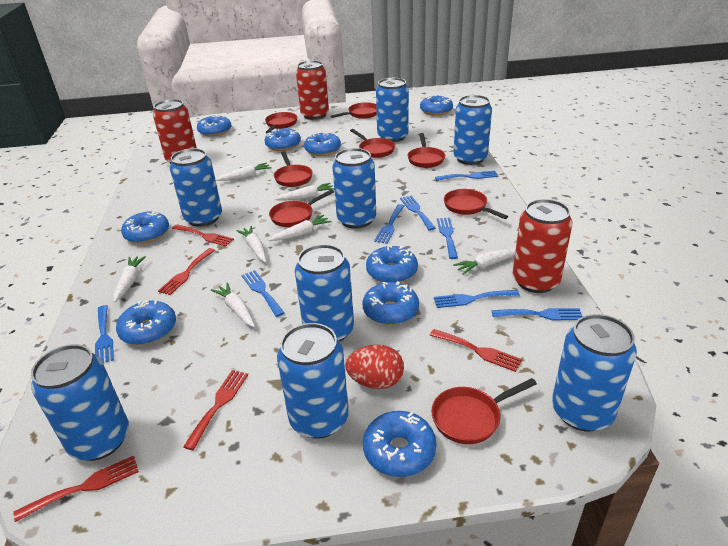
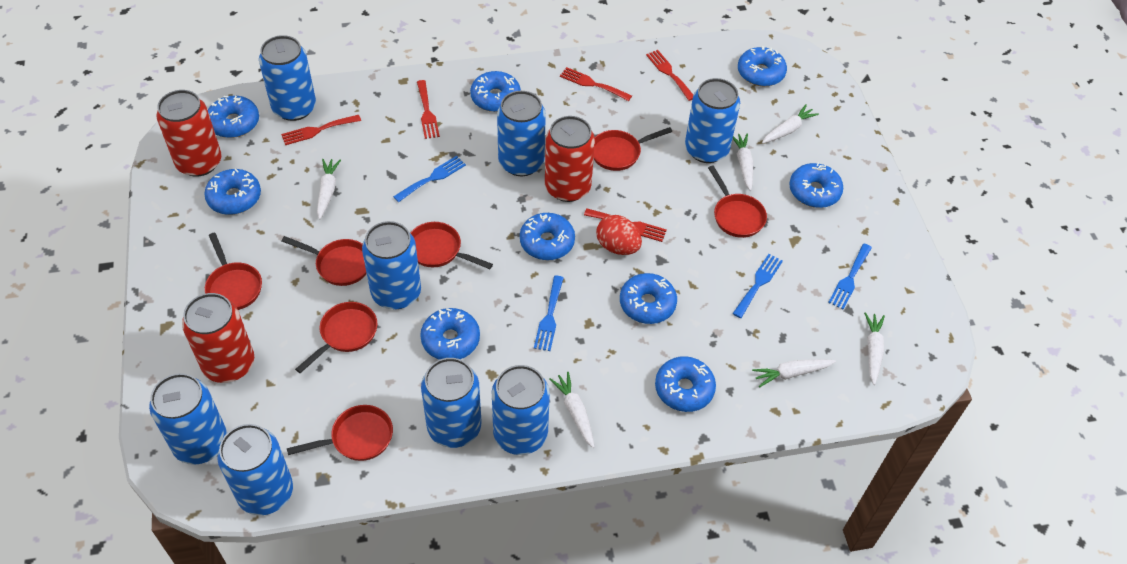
blue fork: [95,305,114,363] [241,270,284,317] [374,204,404,244] [400,196,436,231] [434,290,520,308] [435,171,498,181] [437,218,458,259] [492,308,582,320] = 8 -> [393,156,466,202] [534,276,564,351] [732,254,783,318] [828,244,872,309] = 4
red pan: [265,112,297,133] [269,189,334,227] [274,151,313,187] [331,102,377,119] [350,129,395,158] [408,133,445,168] [431,378,537,444] [444,189,508,219] = 8 -> [205,233,262,310] [281,236,367,286] [287,405,393,461] [295,302,377,373] [410,222,493,269] [594,127,672,171] [708,165,767,238] = 7
white carrot: [113,256,146,302] [211,283,255,327] [215,163,272,181] [236,226,266,263] [268,215,332,241] [275,183,334,201] [453,248,516,275] = 7 -> [317,159,341,220] [549,372,595,448] [733,133,753,191] [752,359,836,387] [762,104,819,144] [864,312,885,385] = 6

